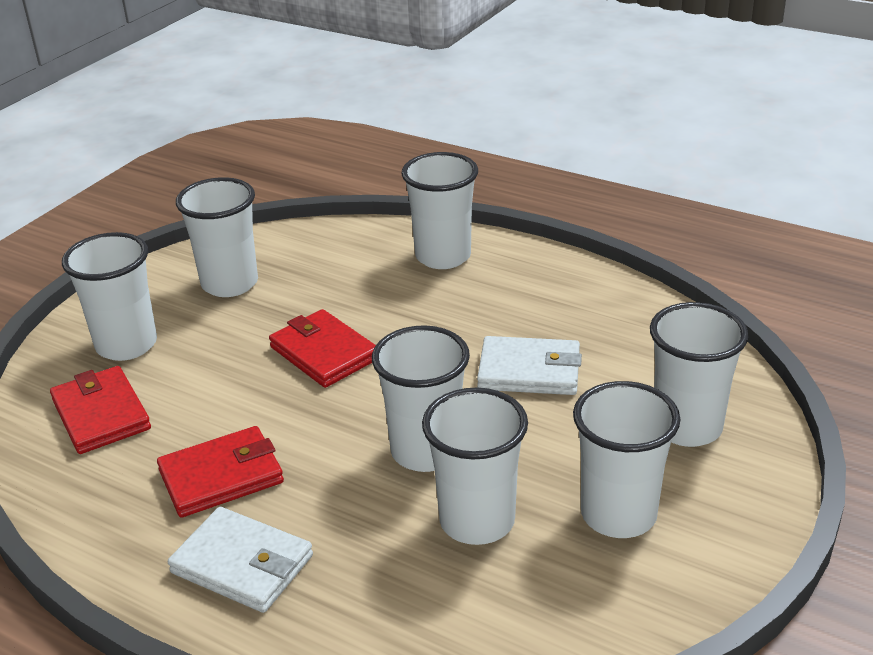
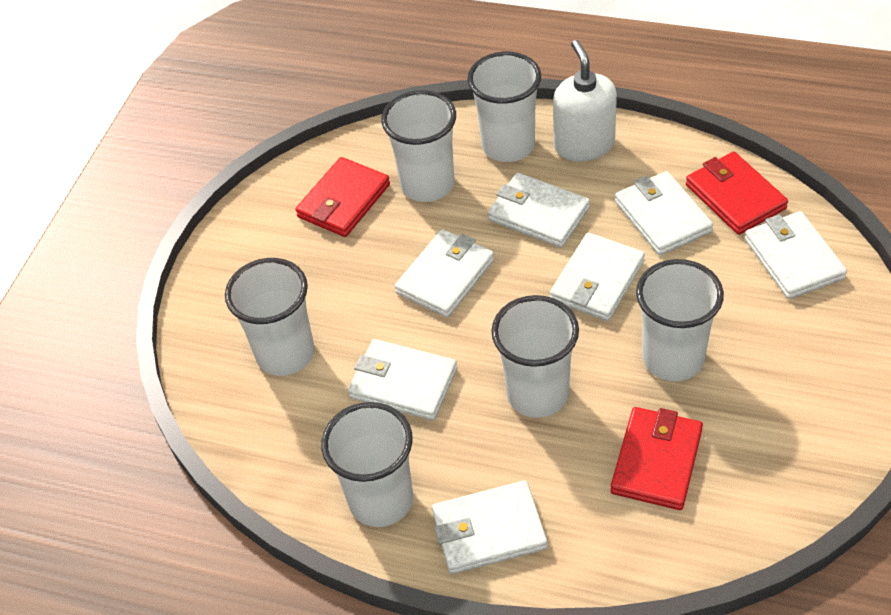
white cup: [62,232,157,361] [176,177,258,297] [372,325,470,472] [401,152,478,269] [422,387,528,545] [573,381,681,538] [650,302,749,447] = 7 -> [225,258,314,376] [321,402,413,527] [381,90,456,202] [467,52,541,162] [491,295,579,418] [636,259,724,381] = 6
white soap dispenser: none = 0 -> [553,40,617,161] = 1
white wallet: [168,507,313,613] [477,336,582,395] = 2 -> [348,339,457,420] [395,229,494,318] [432,480,548,574] [488,173,590,248] [550,232,645,321] [615,171,713,255] [744,211,847,299] = 7

